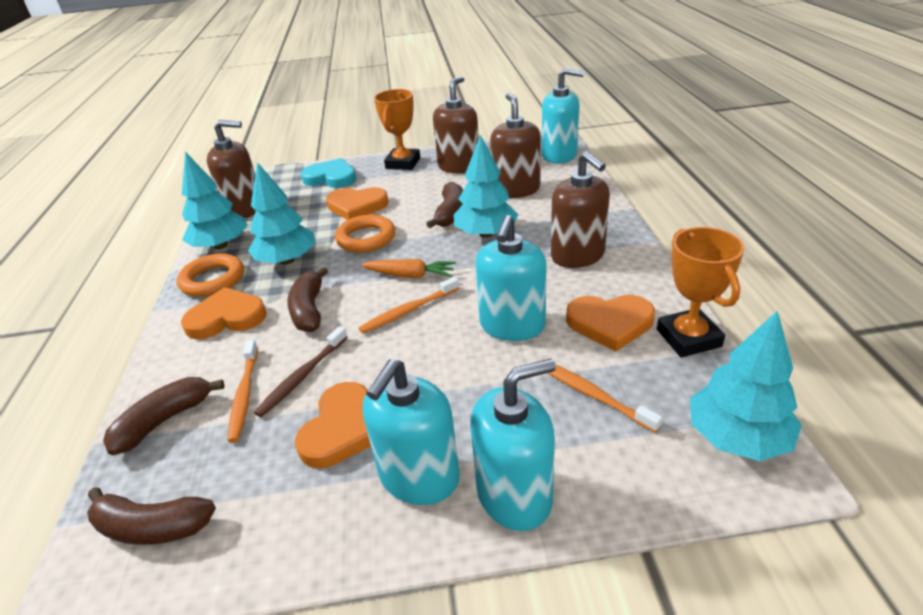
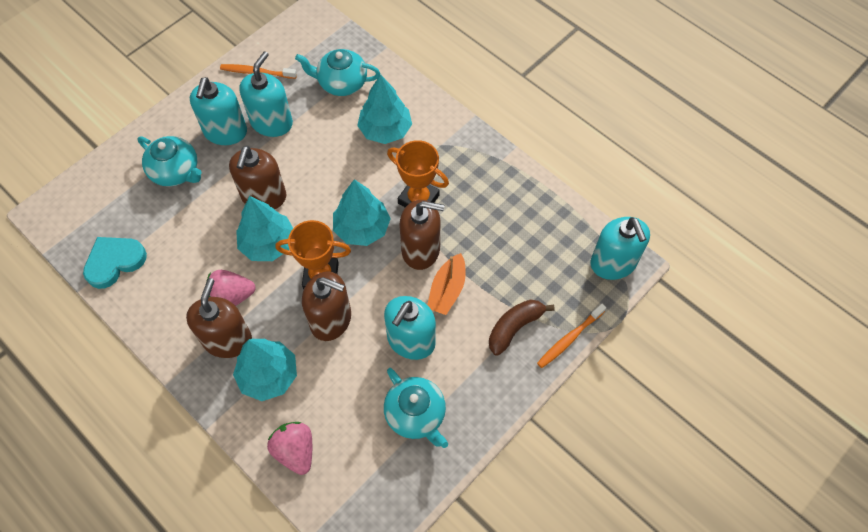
brown banana: [87,487,216,545] [103,377,224,455] [287,267,328,332] [426,182,463,228] = 4 -> [489,300,555,356] = 1
brown toothbrush: [254,326,348,417] = 1 -> none = 0
orange boat: none = 0 -> [427,253,466,315] = 1
orange carrot: [361,259,456,278] = 1 -> none = 0
orange heart: [181,287,267,340] [295,382,371,468] [326,187,388,220] [566,295,655,352] = 4 -> none = 0
orange ring: [177,253,244,297] [335,215,395,253] = 2 -> none = 0
orange toothbrush: [228,340,258,442] [359,277,460,334] [542,360,662,433] = 3 -> [220,64,297,79] [537,304,606,368] = 2
pink strawberry: none = 0 -> [206,270,256,306] [267,422,312,475] = 2
turquoise teapot: none = 0 -> [137,136,202,186] [295,49,380,96] [384,368,448,448] = 3

